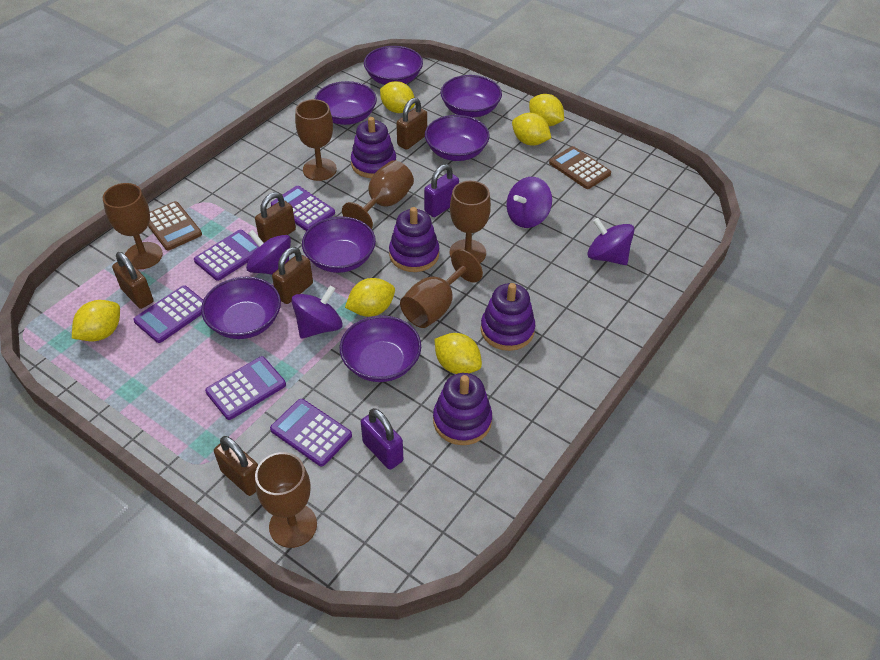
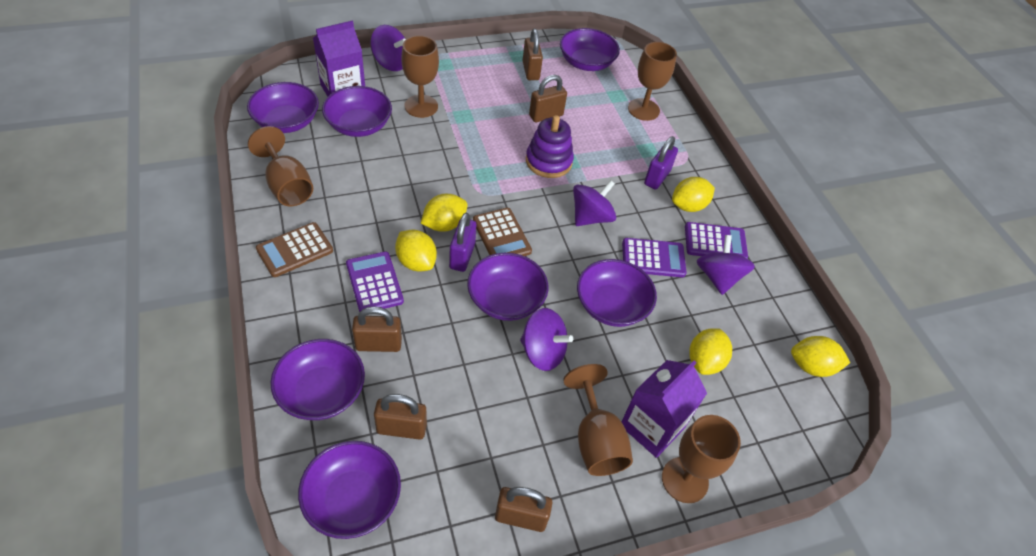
brown goblet: [103,183,163,269] [255,452,317,548] [295,99,337,181] [342,160,414,229] [400,249,483,328] [449,181,491,263] = 6 -> [248,126,313,206] [402,35,439,118] [563,364,633,476] [628,42,677,121] [662,415,741,503] = 5
purple calculator: [133,286,203,343] [194,230,259,281] [205,356,286,420] [270,399,352,466] [271,186,335,231] = 5 -> [346,251,404,312] [622,238,686,277] [685,222,748,259] = 3
purple carton: none = 0 -> [313,20,365,97] [622,360,707,458] = 2
purple stacking toy: [351,117,396,178] [389,207,439,272] [433,373,492,445] [481,283,535,351] = 4 -> [526,115,574,178] = 1
yellow lemon: [72,300,120,341] [345,278,395,317] [380,81,415,113] [435,333,482,374] [512,113,551,146] [529,94,564,126] = 6 -> [395,230,437,272] [421,194,467,232] [672,177,715,212] [689,328,732,375] [791,336,850,377] = 5

